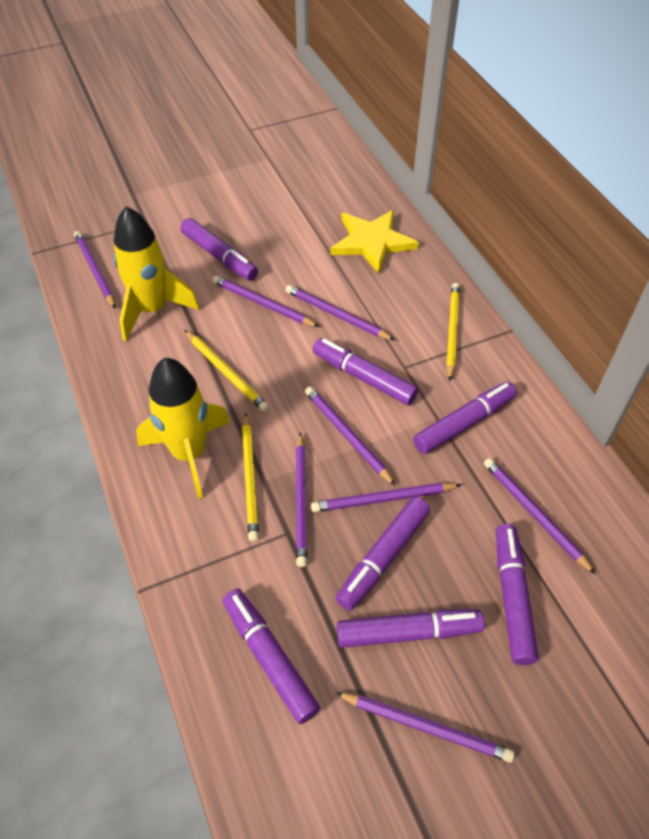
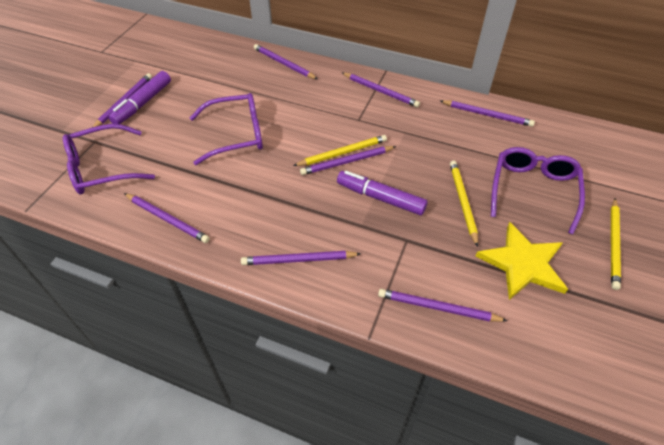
purple glasses: none = 0 -> [63,124,155,195] [190,93,263,165] [491,147,585,234] = 3
purple marker: [180,218,258,281] [223,589,320,724] [313,338,418,406] [336,497,430,611] [337,609,485,648] [413,382,517,454] [496,524,539,665] = 7 -> [109,71,171,124] [337,171,428,216] = 2
yellow rocket: [113,206,200,341] [136,358,230,499] = 2 -> none = 0

